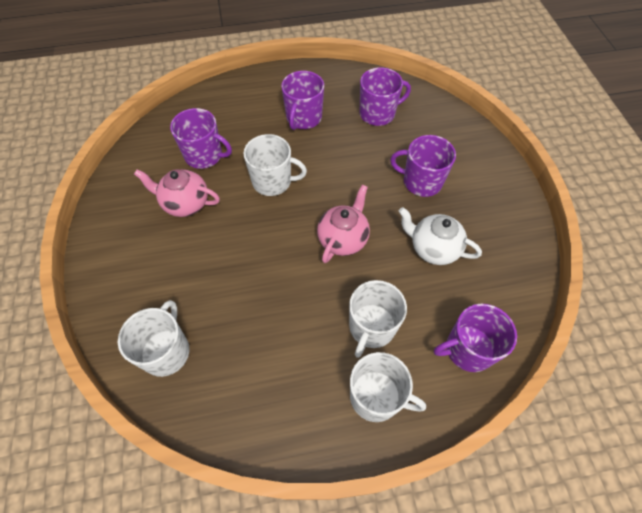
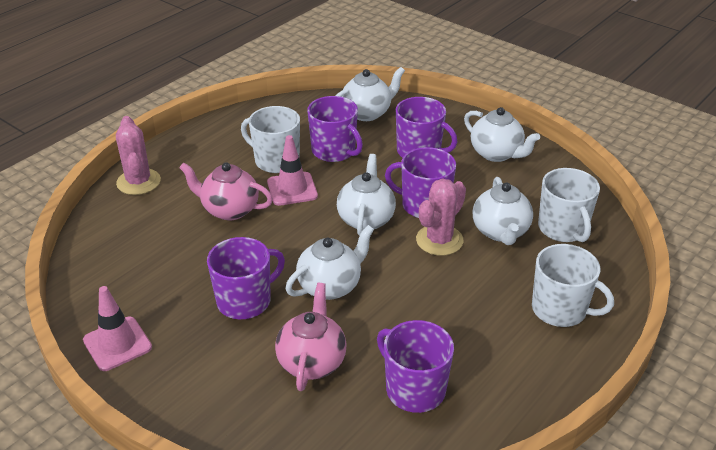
pink cactus: none = 0 -> [116,116,161,195] [416,179,466,256] = 2
pink traffic cone: none = 0 -> [83,286,152,371] [267,135,318,206] = 2
white mug: [118,300,189,377] [243,134,307,196] [349,280,407,358] [350,352,426,422] = 4 -> [241,106,300,173] [532,244,614,327] [538,168,600,242] = 3
white teapot: [399,207,482,265] = 1 -> [286,225,374,300] [335,67,405,121] [337,154,396,236] [464,107,540,162] [473,177,533,245] = 5

